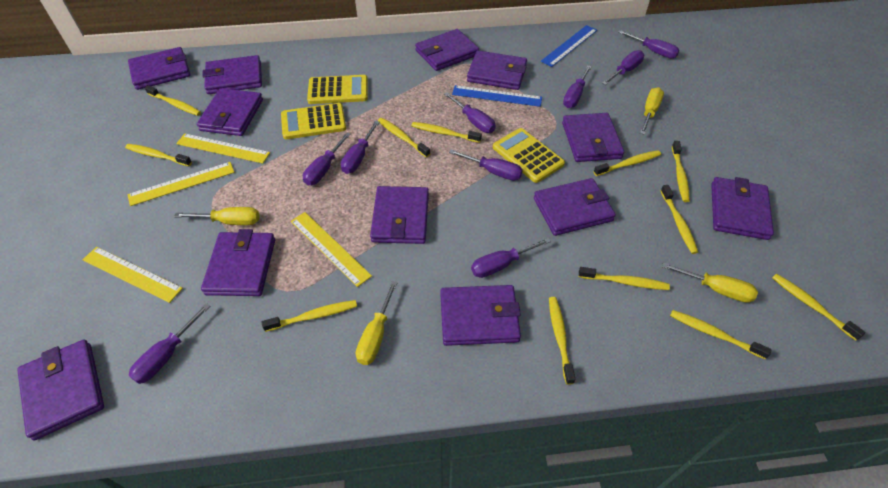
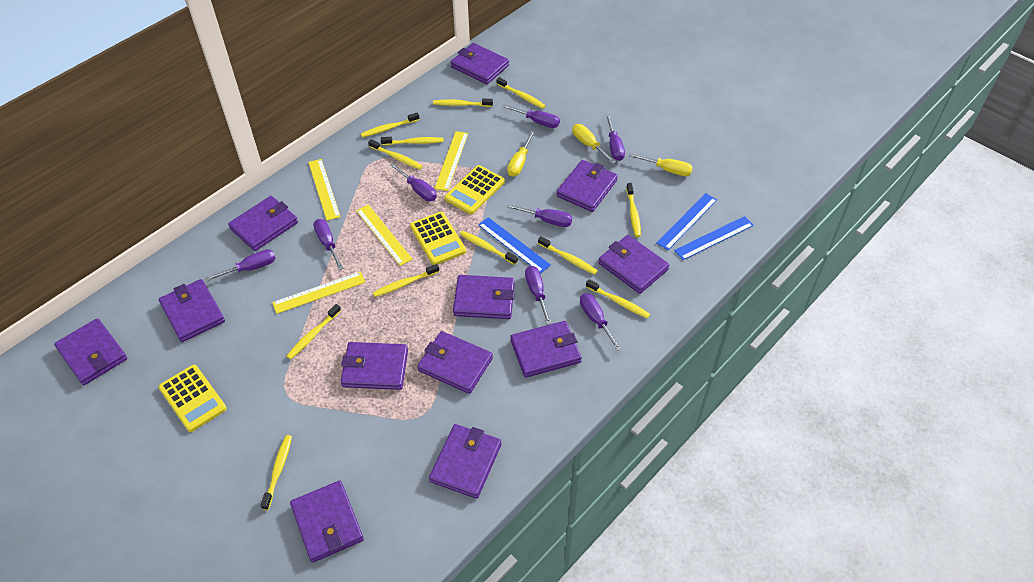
blue ruler: [452,85,542,107] [541,25,597,67] = 2 -> [478,217,551,273] [657,193,717,250] [674,216,754,260] = 3
purple screwdriver: [129,303,211,384] [303,132,351,185] [341,121,380,174] [444,92,496,133] [449,150,523,180] [471,238,551,278] [563,65,592,108] [602,50,644,85] [618,30,680,58] = 9 -> [205,249,275,281] [313,219,343,270] [390,163,437,201] [502,104,560,128] [507,204,572,227] [525,266,551,325] [580,293,622,351] [606,115,625,161] = 8
yellow screwdriver: [174,207,260,225] [356,281,398,365] [640,87,664,135] [662,263,758,303] = 4 -> [507,131,535,177] [572,124,616,164] [629,153,693,176] = 3

